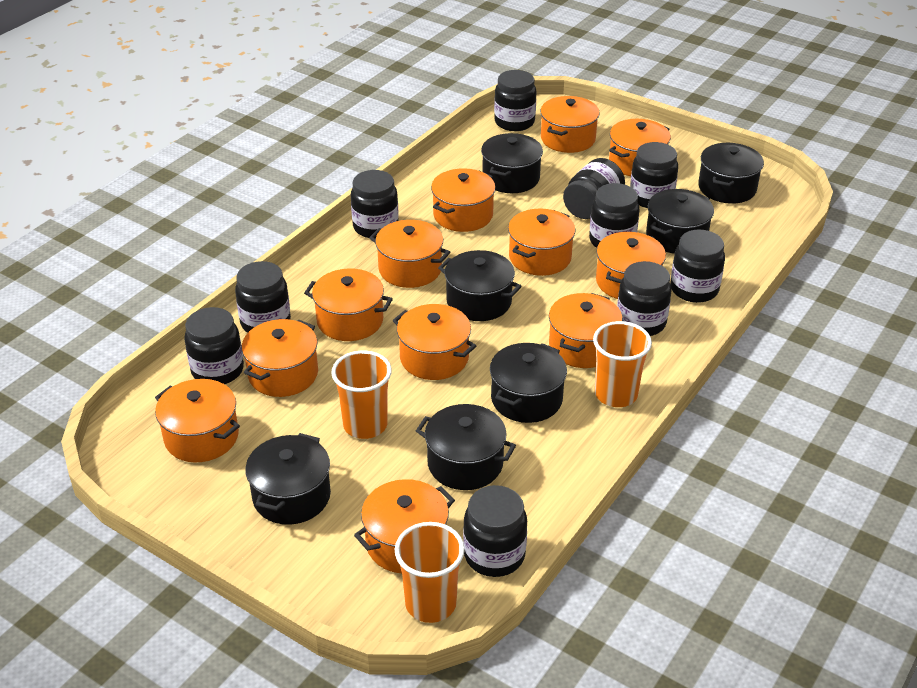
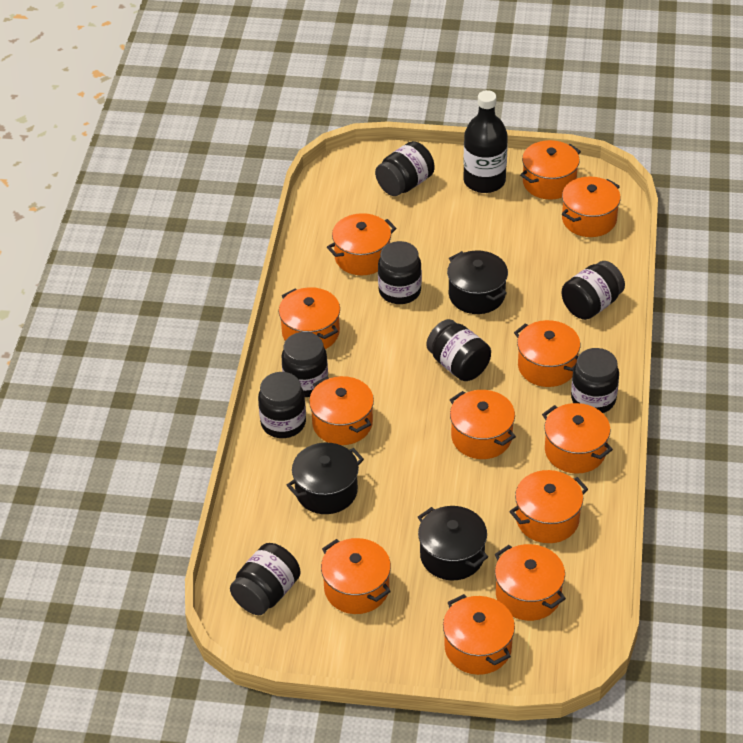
black bottle: none = 0 -> [463,90,508,193] = 1
black jar: [184,307,244,384] [235,261,291,333] [351,170,399,239] [463,485,527,577] [494,70,536,131] [563,158,625,219] [589,183,640,248] [617,261,672,336] [630,142,678,208] [670,229,725,303] = 10 -> [230,543,301,615] [258,372,306,438] [281,332,328,397] [375,141,434,196] [378,241,422,304] [426,319,491,381] [562,261,625,320] [571,348,619,413] = 8
black pot: [245,433,331,525] [416,404,516,490] [438,250,522,321] [481,133,543,193] [490,343,567,423] [646,189,714,254] [698,143,764,204] = 7 -> [287,443,364,514] [418,506,488,580] [447,250,508,314] = 3
orange cup: [331,351,392,439] [395,522,465,623] [593,321,652,407] = 3 -> none = 0

